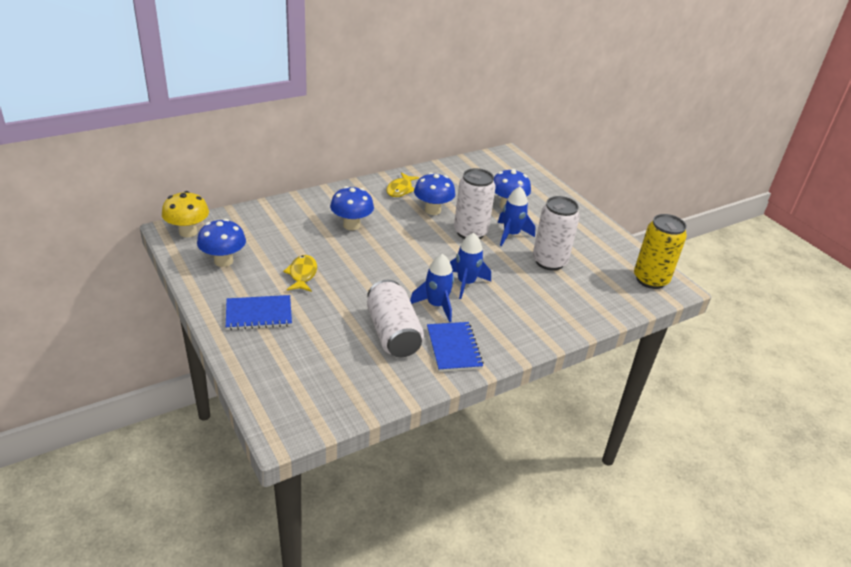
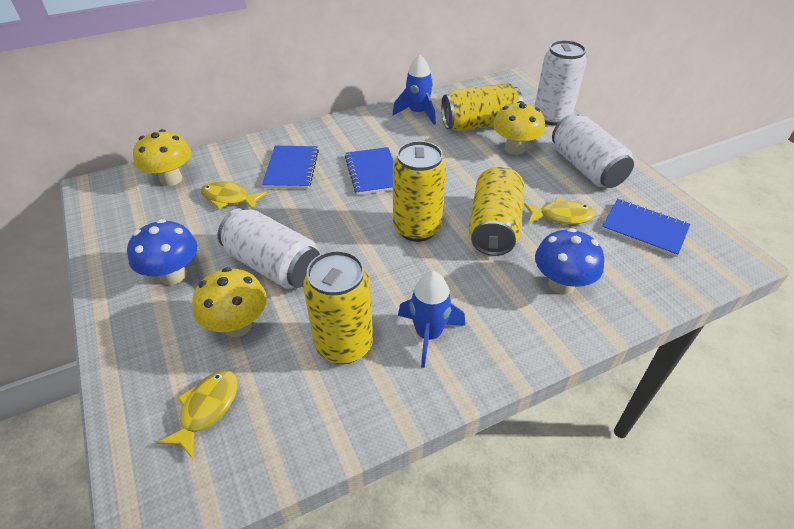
blue mushroom: [197,219,246,267] [330,186,374,230] [414,173,456,215] [494,169,531,209] = 4 -> [127,219,197,285] [535,228,604,294] = 2
blue notebook: [226,295,292,330] [427,322,484,372] = 2 -> [262,146,319,189] [345,147,394,195] [602,199,690,257] = 3
blue rocket: [410,254,454,322] [450,233,491,299] [498,187,535,246] = 3 -> [392,55,436,125] [398,271,465,368] = 2
yellow can: [634,214,687,289] = 1 -> [303,250,373,364] [393,141,446,242] [441,83,523,131] [469,166,524,256] = 4
yellow fish: [283,255,317,292] [386,172,419,197] = 2 -> [157,370,238,459] [201,181,267,210] [524,198,595,225] = 3
yellow mushroom: [162,191,209,238] = 1 -> [133,129,191,186] [192,267,267,337] [493,101,545,155] = 3

